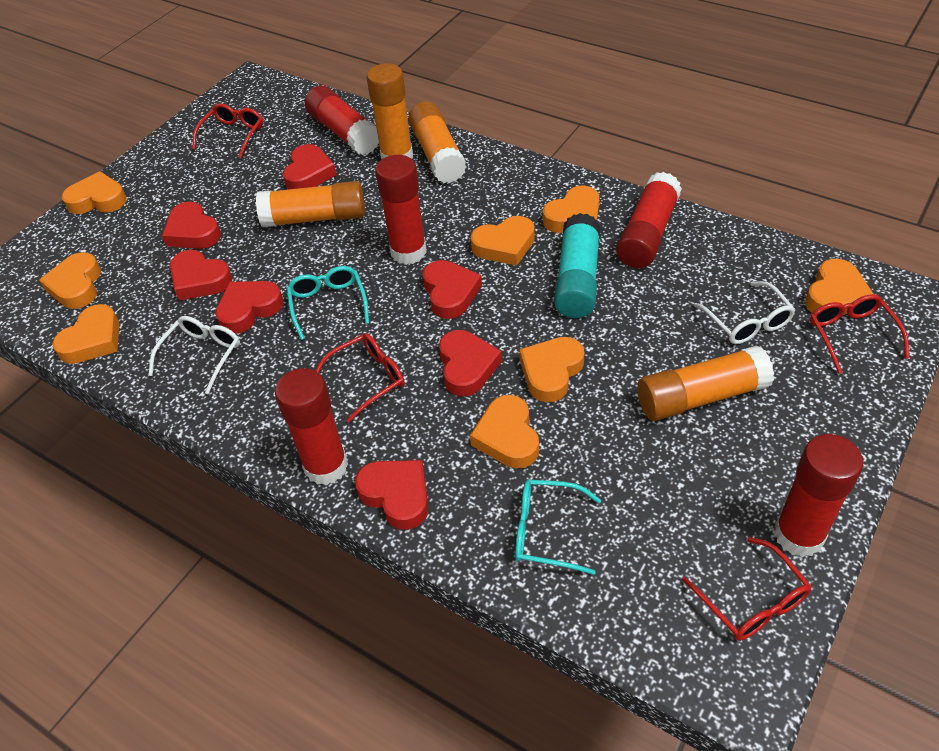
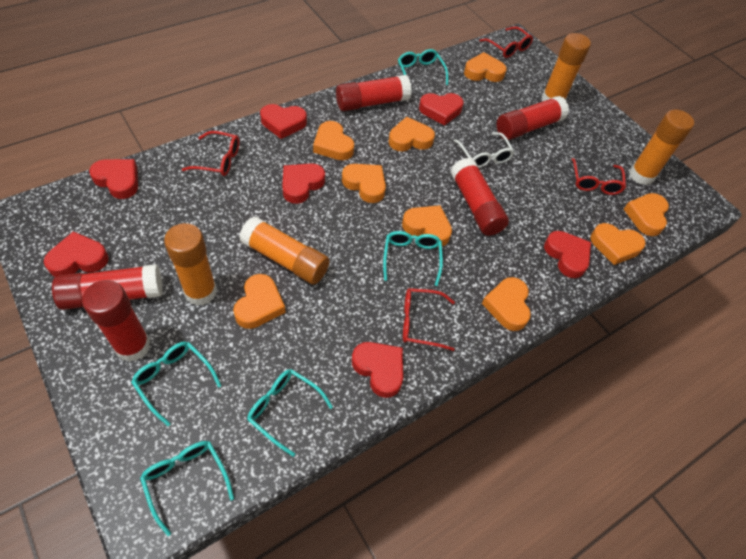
orange heart: [39,253,101,309] [52,304,119,364] [62,171,127,214] [470,395,539,468] [471,216,535,266] [520,337,585,402] [543,185,599,233] [805,259,874,315] = 8 -> [233,274,286,329] [313,121,354,160] [342,164,386,203] [389,117,435,151] [402,205,452,247] [464,52,507,82] [482,277,531,331] [591,223,646,265] [624,193,669,236] = 9
turquoise glasses: [287,266,369,340] [515,480,601,575] = 2 -> [131,342,221,426] [140,441,234,536] [247,369,333,457] [383,231,443,286] [398,49,448,85] = 5
turquoise glue stick: [554,213,601,318] = 1 -> none = 0
white glasses: [148,316,240,394] [694,281,795,344] = 2 -> [454,132,514,168] = 1

